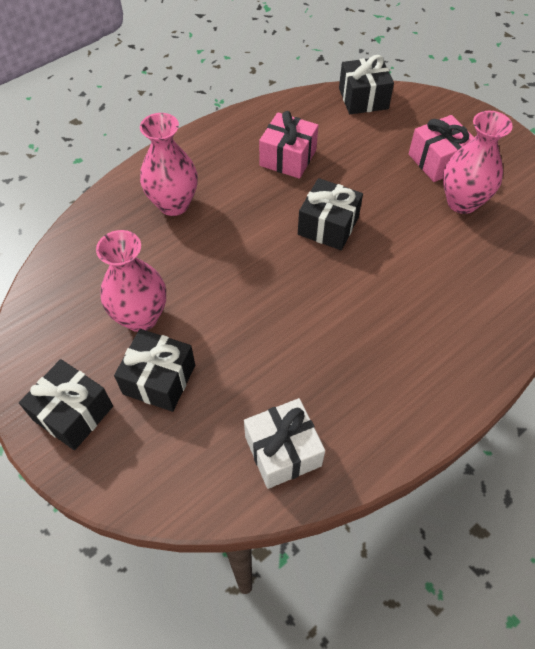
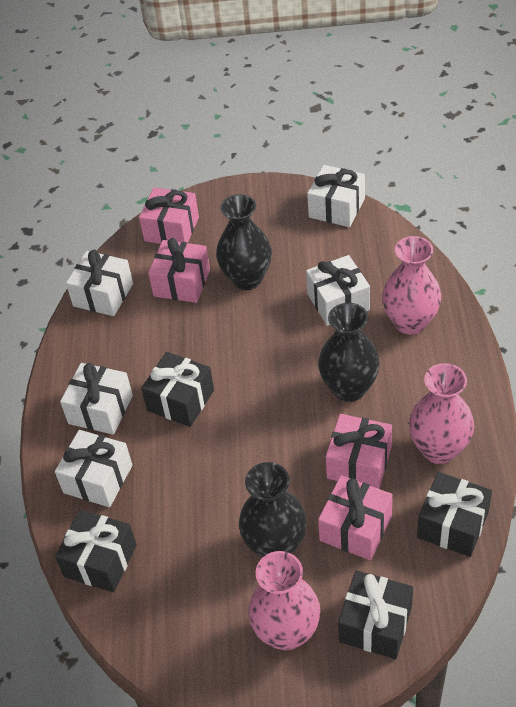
black vase: none = 0 -> [216,194,272,290] [239,462,307,558] [318,303,380,402] = 3
pink gift: [259,111,318,179] [409,115,474,182] = 2 -> [139,188,199,244] [148,238,210,303] [318,475,393,560] [326,414,392,489] = 4
white gift: [244,398,325,489] = 1 -> [55,430,132,507] [60,363,133,435] [66,250,133,316] [306,255,370,326] [307,165,365,227] = 5

